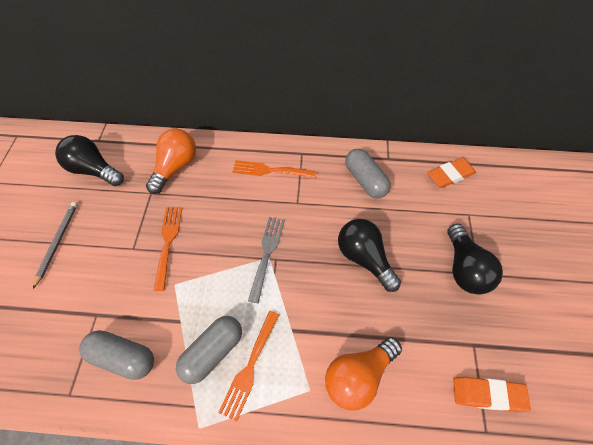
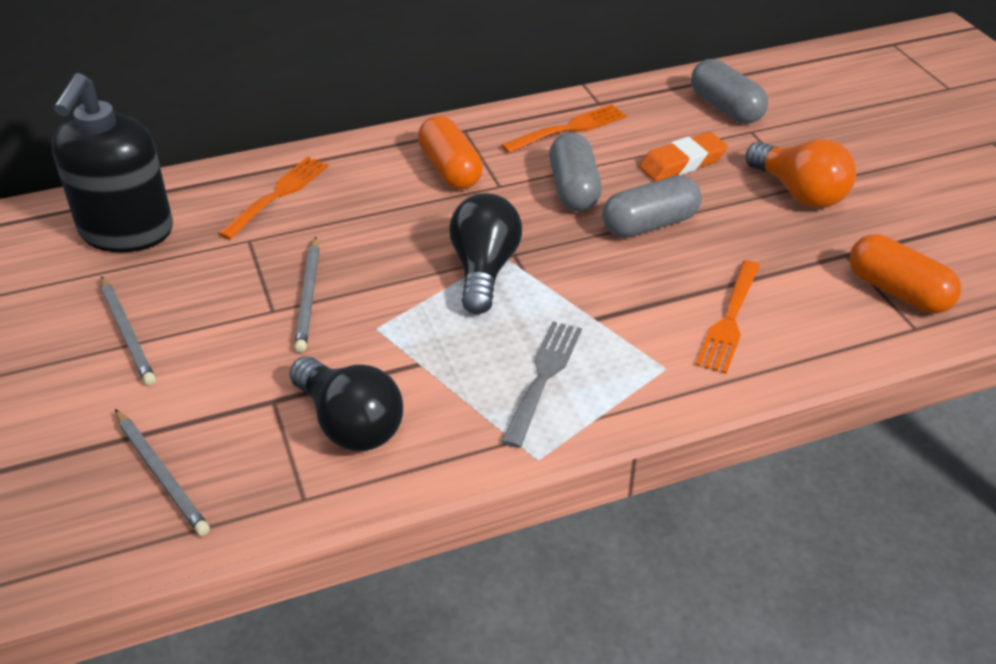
black light bulb: [55,135,124,186] [338,219,401,292] [447,224,503,294] = 3 -> [289,357,403,451] [449,193,522,314] = 2
black soap dispenser: none = 0 -> [52,73,173,252] = 1
grey pencil: [33,202,77,289] = 1 -> [101,276,156,385] [115,409,210,536] [295,237,319,352] = 3
orange capsule: none = 0 -> [418,116,483,190] [849,234,961,313] = 2
orange eraser: [428,158,476,188] [453,377,531,412] = 2 -> [639,132,728,181] = 1
orange light bulb: [146,129,196,194] [325,337,402,410] = 2 -> [746,139,856,208] = 1

